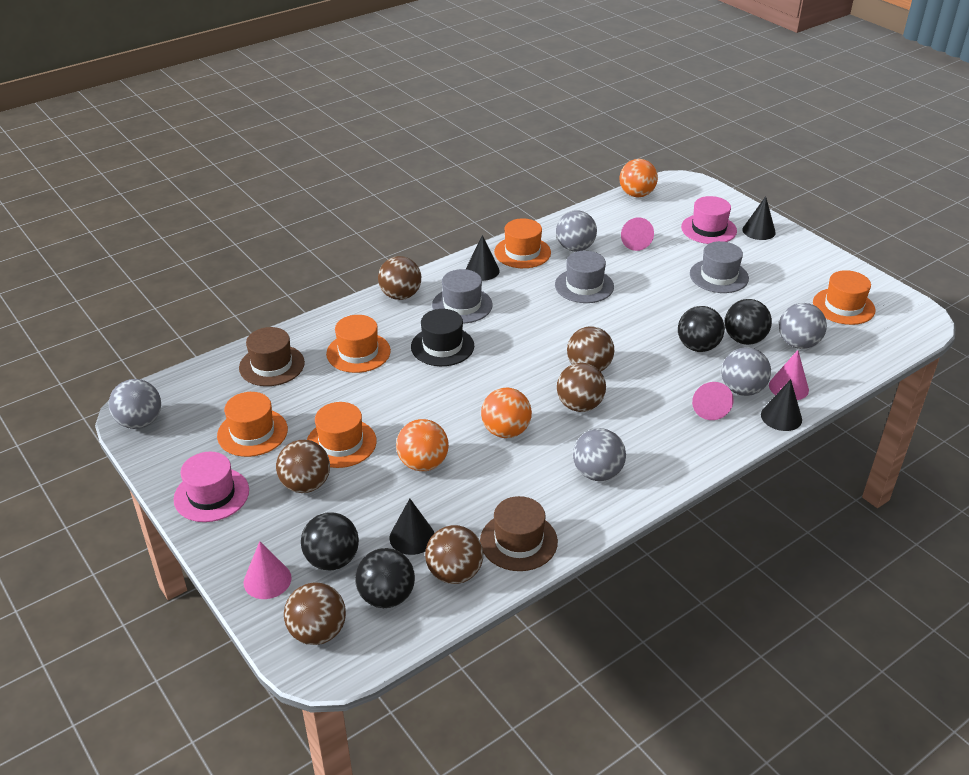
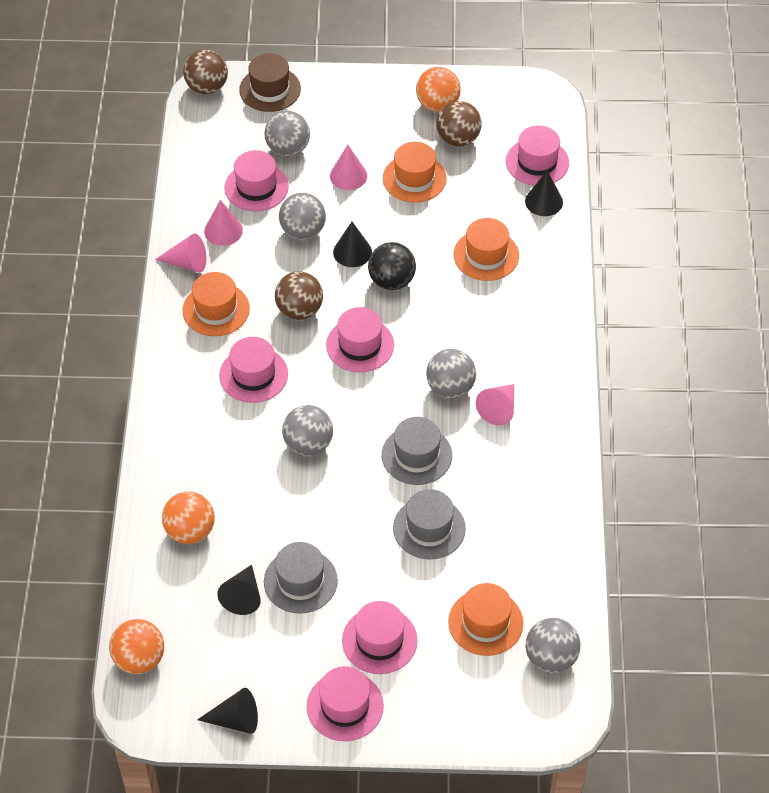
black ball: [301,512,359,571] [355,548,415,608] [678,306,725,352] [725,299,772,345] = 4 -> [368,242,416,290] = 1
black hat: [411,309,474,366] = 1 -> none = 0
brown ball: [276,440,330,493] [284,582,346,645] [378,256,421,300] [425,525,483,584] [557,363,606,412] [567,327,614,372] = 6 -> [183,49,228,94] [275,271,323,320] [436,101,482,147] = 3
brown hat: [239,327,305,386] [480,496,558,571] = 2 -> [239,53,301,112] = 1
orange hat: [217,392,288,457] [307,402,377,468] [326,315,391,373] [494,218,551,268] [813,270,875,325] = 5 -> [183,272,250,336] [383,142,446,203] [448,583,523,656] [454,218,519,281] = 4
pink hat: [173,452,249,522] [681,196,737,244] = 2 -> [219,337,288,403] [225,150,289,211] [307,666,384,741] [326,307,394,372] [342,601,417,674] [506,125,569,186] = 6

